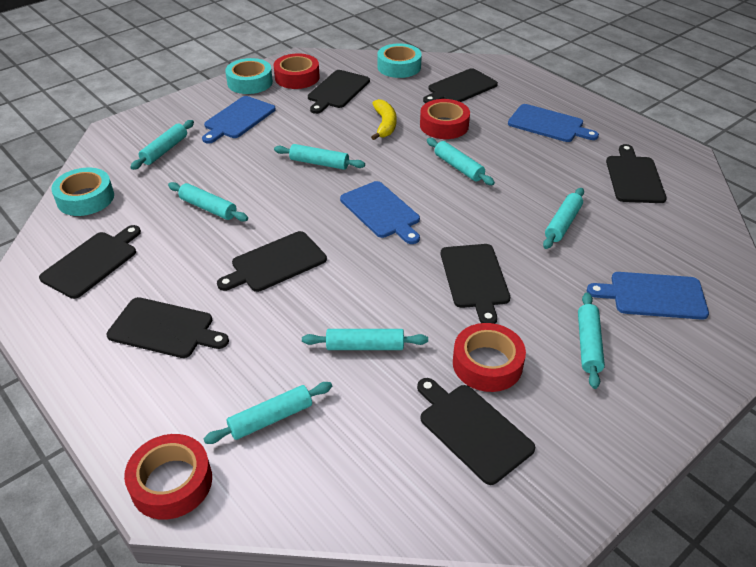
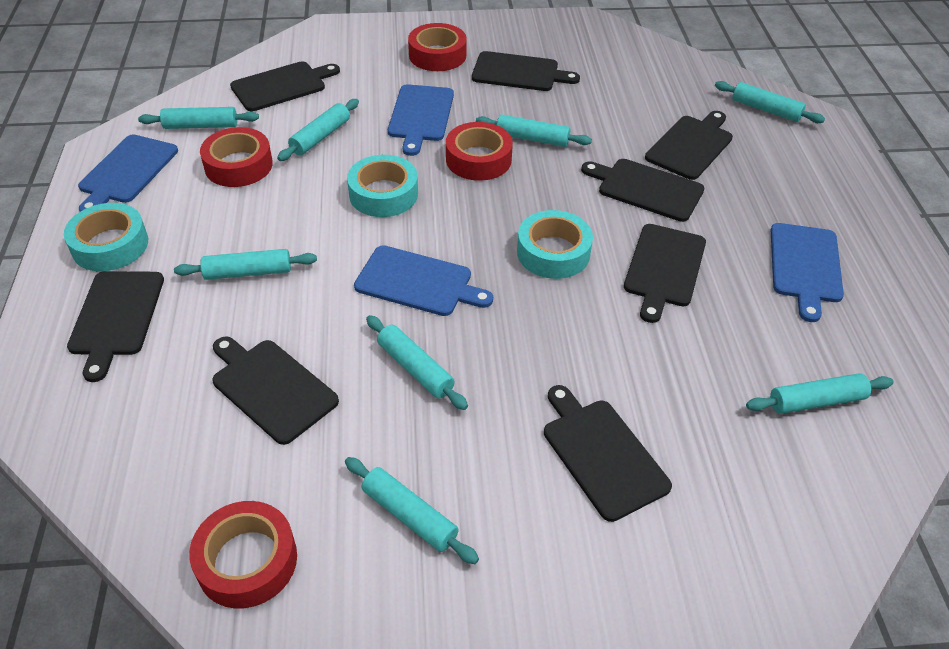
yellow banana: [371,99,396,140] = 1 -> none = 0

